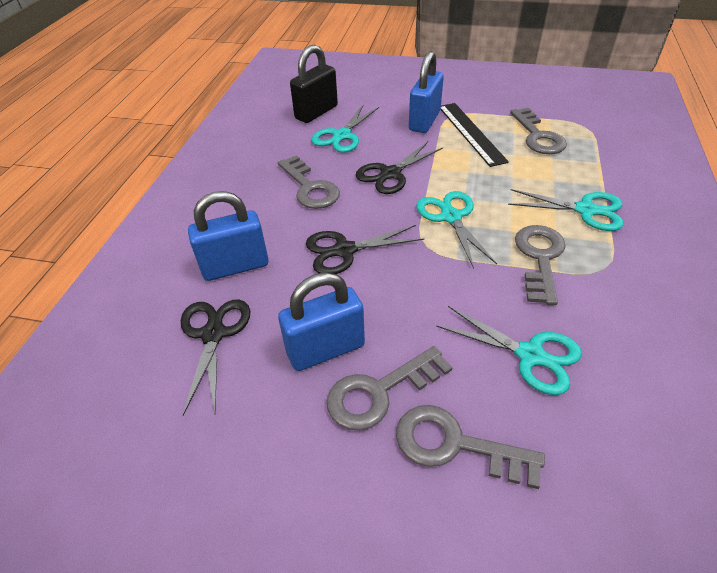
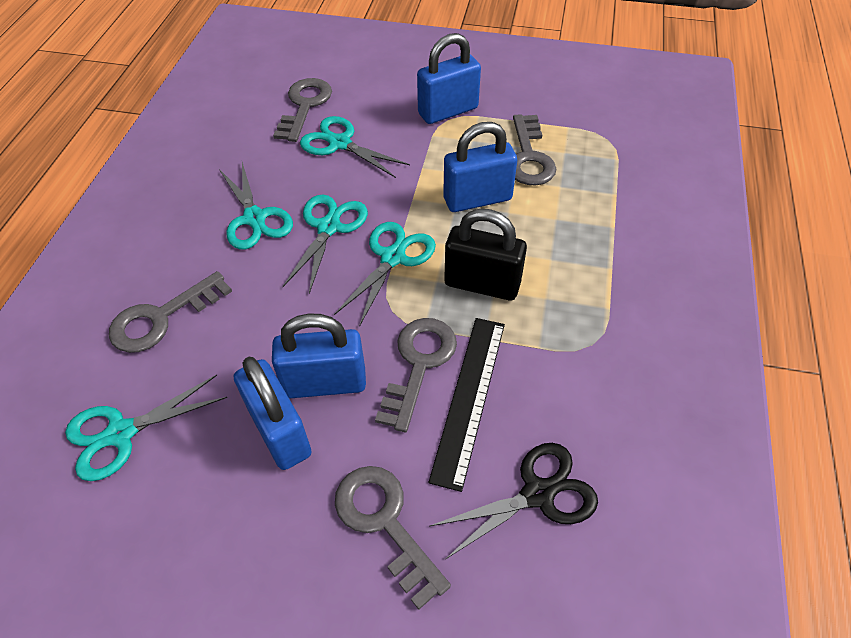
black scissors: [181,299,250,415] [306,225,424,274] [356,142,443,194] = 3 -> [430,443,598,559] = 1
blue padlock: [188,191,269,281] [278,272,365,371] [409,51,444,133] = 3 -> [234,357,312,470] [272,313,366,398] [417,33,481,124] [443,122,517,212] = 4
turquoise scissors: [311,104,379,153] [417,191,497,269] [436,306,582,395] [508,189,624,231] = 4 -> [65,375,227,481] [219,162,293,249] [283,195,368,294] [300,116,410,178] [334,222,436,327] = 5

